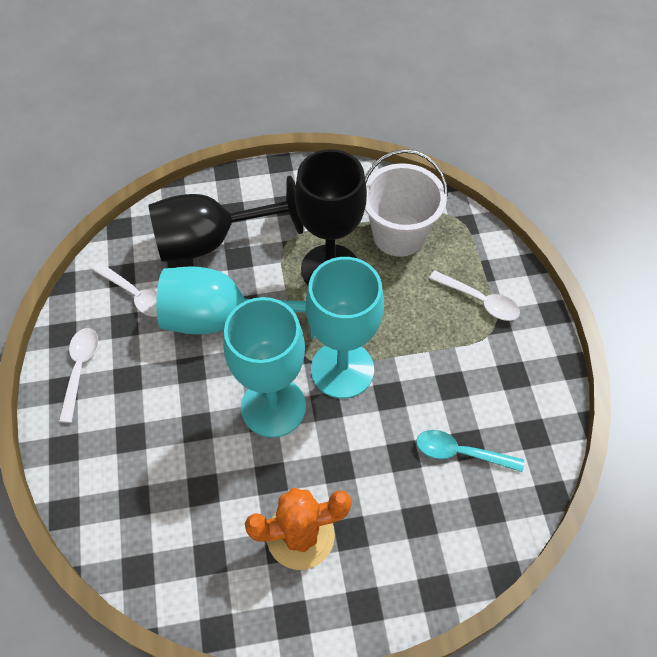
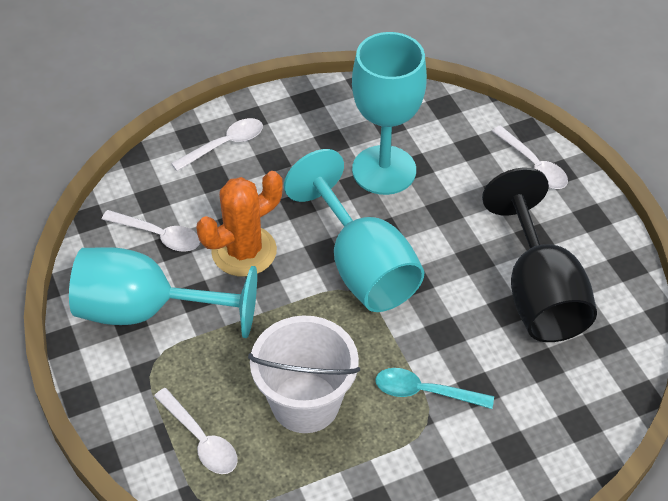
black goblet: [148,176,303,262] [295,149,367,285] = 2 -> [482,168,597,342] = 1
white spoon: [59,328,98,423] [92,262,157,316] [429,270,520,321] = 3 -> [102,210,200,252] [154,388,238,474] [171,118,263,171] [492,126,568,189] = 4

